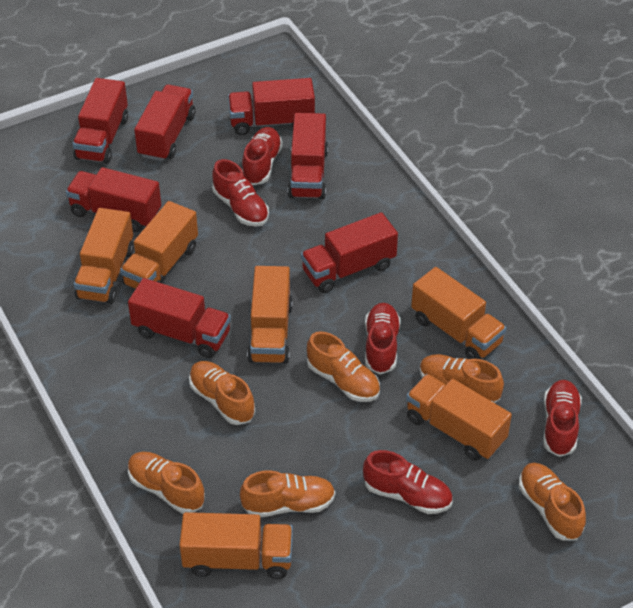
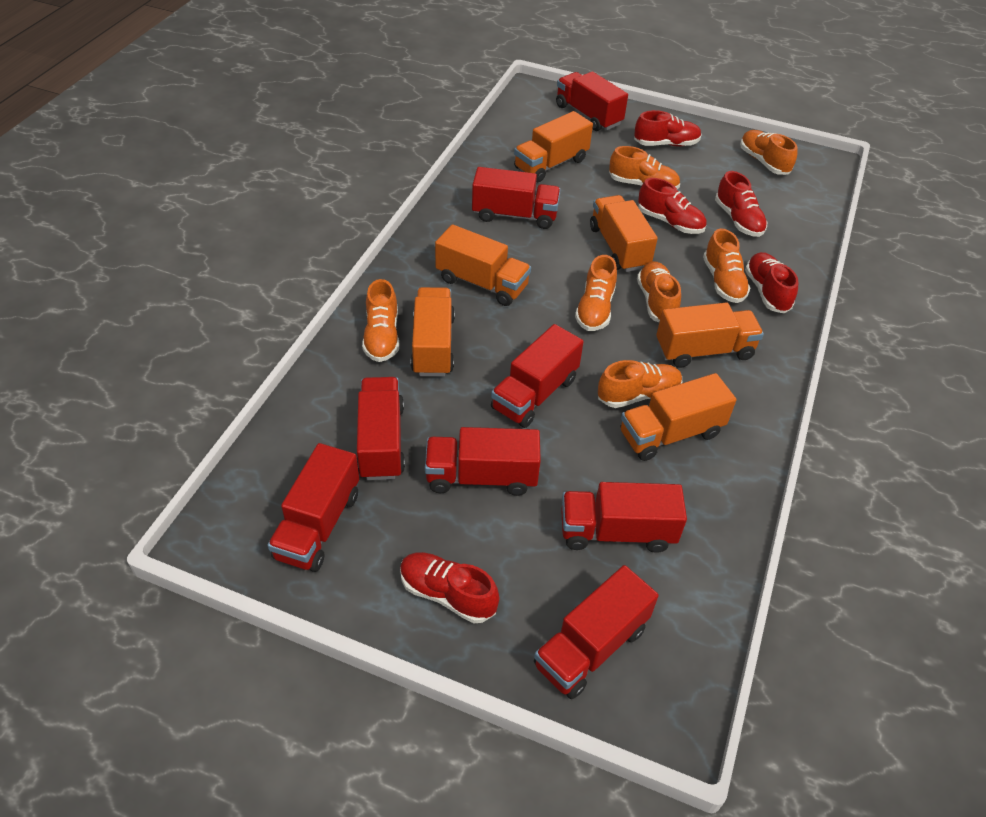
orange shoe: [128,452,205,514] [189,361,255,425] [240,470,335,517] [307,331,380,402] [419,354,504,403] [519,463,586,541] = 6 -> [362,279,399,362] [575,255,617,331] [598,360,682,408] [609,146,680,189] [637,261,681,322] [703,228,750,303] [740,130,798,175] = 7
red truck: [66,167,161,232] [73,78,128,164] [128,278,231,358] [134,84,195,161] [228,78,315,135] [288,113,328,199] [301,212,398,293] = 7 -> [268,443,359,572] [357,377,405,480] [425,427,541,496] [472,167,561,229] [491,324,584,428] [534,565,659,699] [556,71,628,131] [561,482,687,553] = 8

